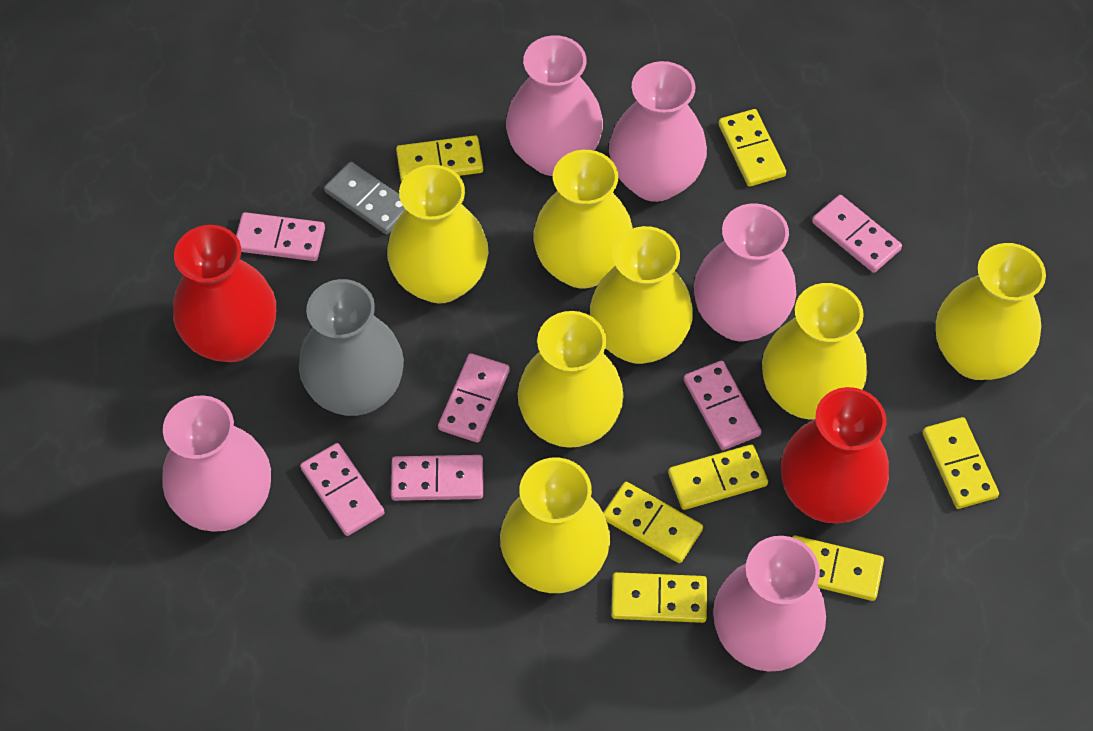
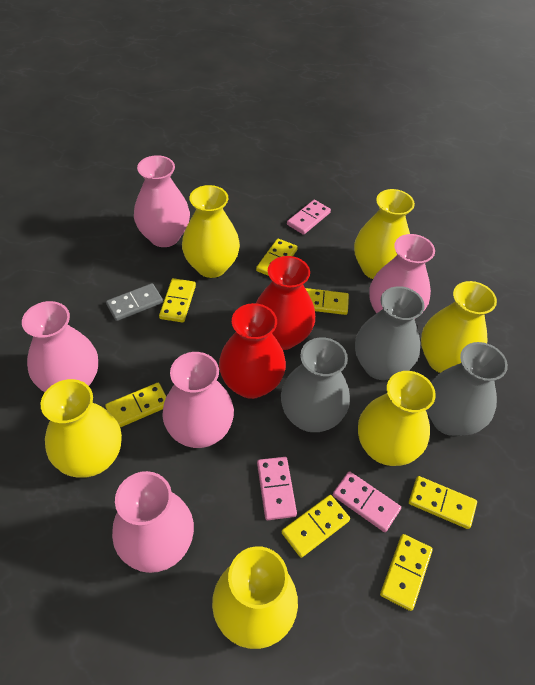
grey vase: [299,279,404,416] = 1 -> [281,337,350,432] [355,286,424,380] [427,342,508,436] = 3
pink domino: [236,212,325,261] [300,443,385,536] [391,455,483,501] [438,353,510,442] [684,361,762,450] [812,195,902,273] = 6 -> [257,457,297,520] [287,200,331,235] [333,471,401,532] = 3
yellow vase: [387,165,489,303] [500,457,610,593] [518,311,624,448] [533,150,633,289] [590,226,693,364] [762,283,867,419] [936,243,1046,380] = 7 -> [40,379,122,478] [182,185,240,278] [212,546,298,649] [354,189,415,279] [358,371,436,466] [421,281,497,373] = 6

